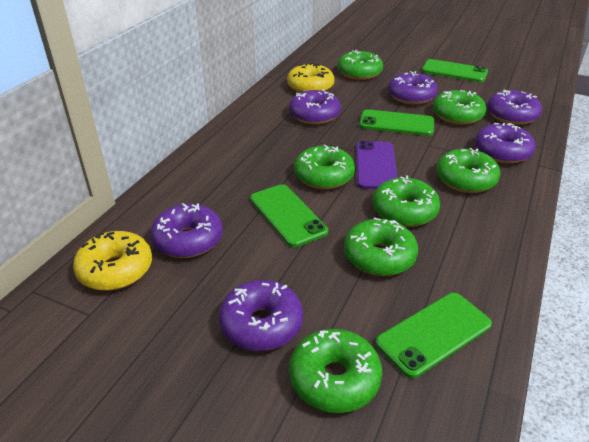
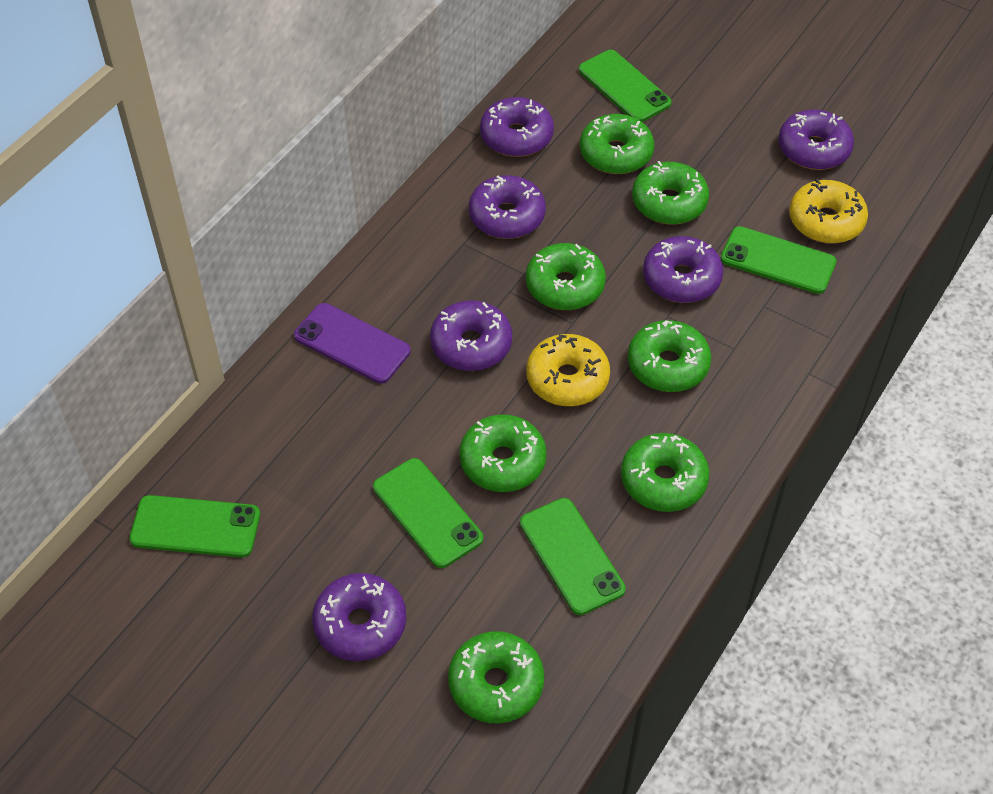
green phone: [250,184,328,247] [359,109,434,136] [376,293,492,378] [422,59,488,82] = 4 -> [129,495,260,558] [373,458,483,568] [520,498,626,615] [579,50,672,122] [721,226,836,294] = 5

